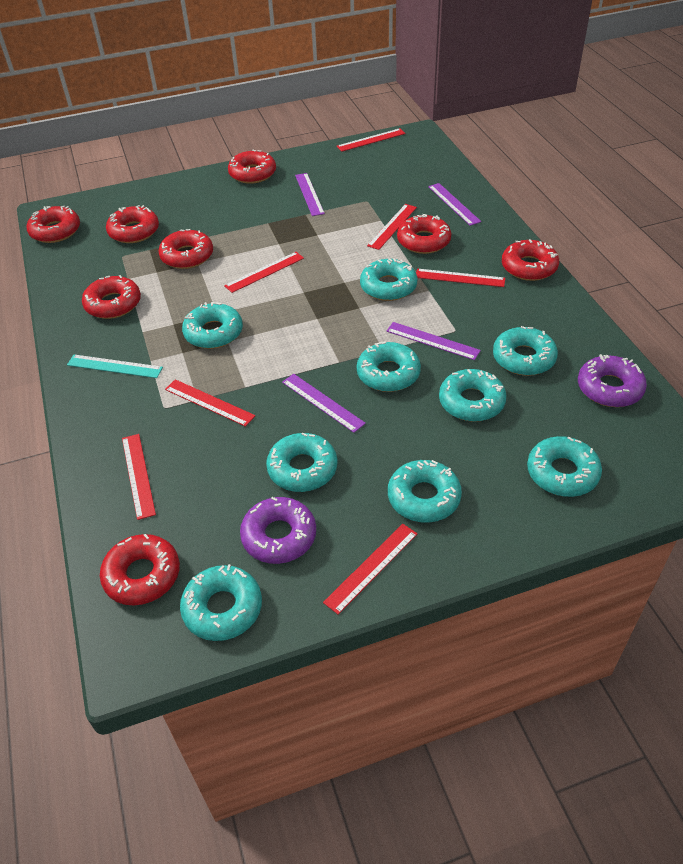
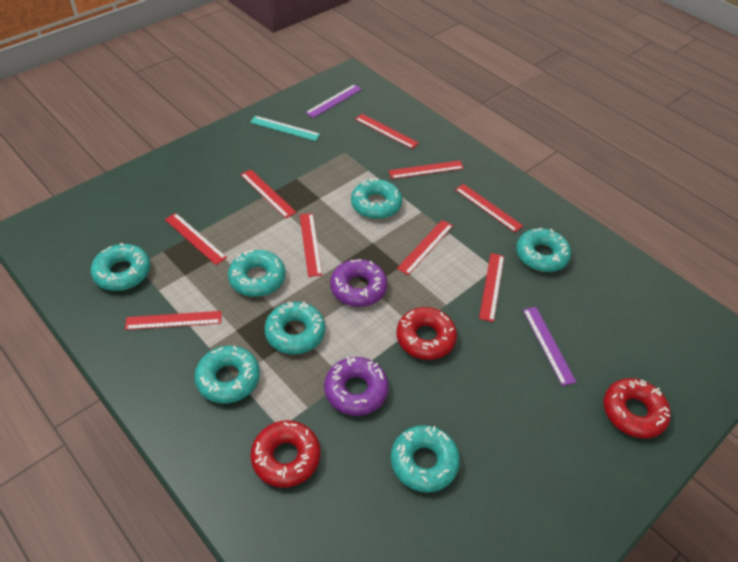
purple ruler: [282,374,366,433] [295,173,325,216] [387,322,481,360] [428,183,481,226] = 4 -> [305,84,362,118] [523,307,576,386] = 2
red donut: [27,206,80,243] [82,275,141,319] [100,534,180,605] [106,205,159,243] [158,229,213,269] [228,150,276,184] [397,214,451,254] [502,239,559,281] = 8 -> [251,420,320,488] [397,307,457,360] [604,378,671,438] = 3
red ruler: [122,434,156,520] [165,379,255,427] [224,252,304,293] [323,524,417,615] [336,128,406,152] [367,204,417,250] [416,269,505,287] = 7 -> [125,311,222,330] [165,213,227,265] [240,169,297,218] [300,213,322,277] [355,114,419,149] [389,161,464,179] [397,220,453,275] [455,184,523,232] [479,253,504,322] = 9
turquoise donut: [180,564,262,641] [182,302,243,349] [266,433,337,492] [357,341,421,392] [360,258,417,301] [388,460,462,523] [439,369,506,422] [493,326,558,376] [527,436,602,497] = 9 -> [91,243,150,291] [194,346,260,403] [228,250,286,297] [264,302,325,354] [351,179,402,219] [391,425,460,492] [516,228,571,272] = 7

